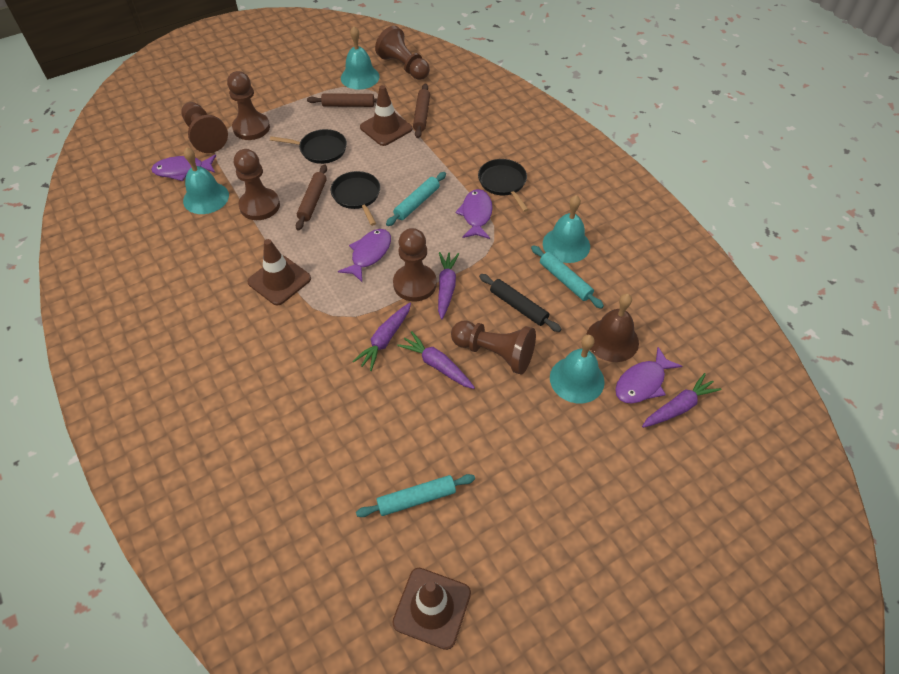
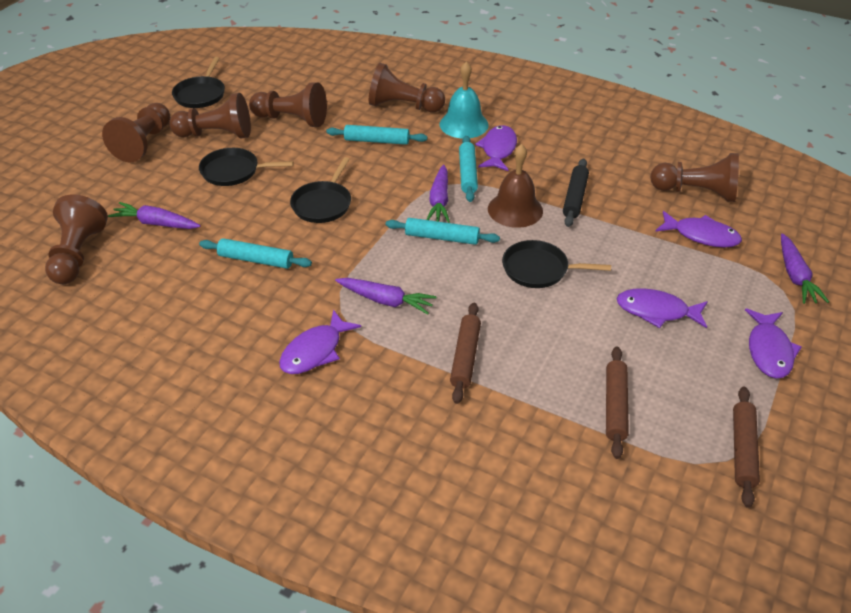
black pan: [270,129,347,164] [331,171,380,226] [478,159,529,212] = 3 -> [172,57,225,108] [199,148,294,186] [290,157,351,223] [502,240,611,288] = 4
brown traffic cone: [247,239,311,305] [360,85,412,146] [392,568,471,650] = 3 -> none = 0
purple fish: [151,155,216,181] [338,229,391,282] [455,189,493,239] [615,347,682,404] = 4 -> [279,310,361,374] [475,125,517,171] [616,288,708,328] [655,211,742,248] [745,308,802,379] = 5
turquoise bell: [183,147,229,214] [341,26,380,89] [543,195,590,263] [550,335,605,403] = 4 -> [440,61,489,139] = 1
turquoise rolling pin: [356,474,475,517] [386,172,446,226] [531,245,604,309] = 3 -> [199,238,312,269] [326,125,427,145] [386,218,500,245] [459,136,478,202] = 4

